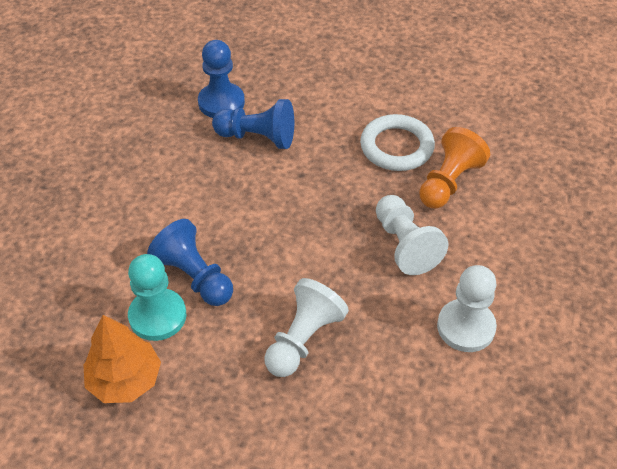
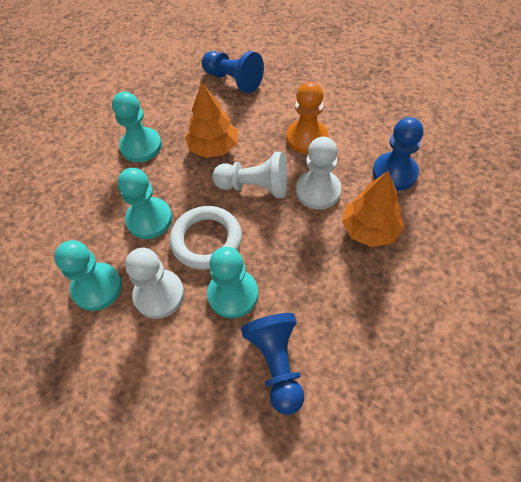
orange tree: [83,315,161,403] = 1 -> [185,83,238,158] [342,171,404,247] = 2
turquoise pawn: [128,254,186,341] = 1 -> [54,240,122,311] [112,92,162,162] [118,168,172,239] [207,247,258,318] = 4

